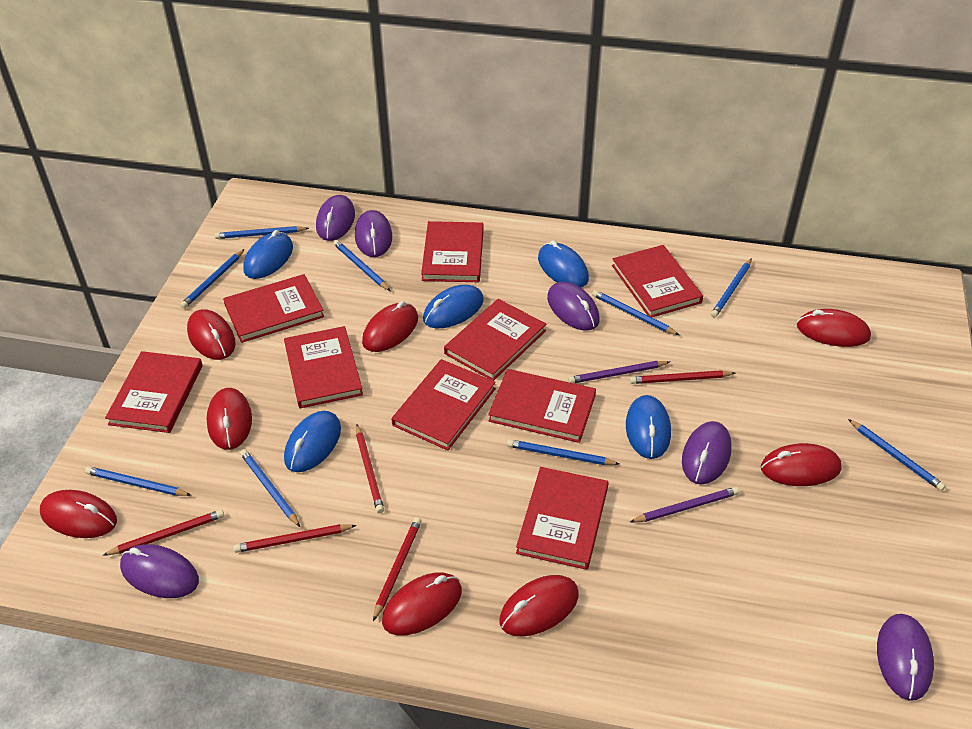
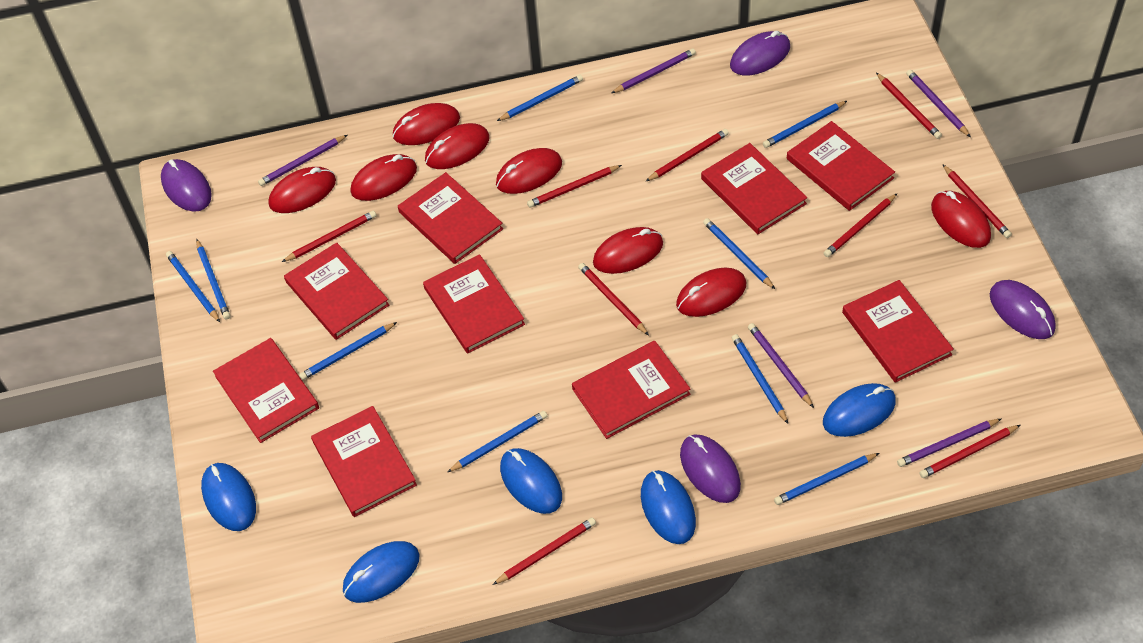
purple mouse: [120,544,199,598] [316,195,355,241] [355,210,392,257] [547,282,600,331] [682,421,732,484] [877,614,934,701] = 6 -> [161,159,212,212] [680,435,741,503] [730,31,790,75] [990,280,1056,339] = 4
purple pencil: [568,361,670,383] [630,487,739,522] = 2 -> [258,135,347,186] [612,48,696,93] [748,323,814,408] [897,419,1001,467] [906,70,971,137] = 5
red pencil: [102,510,224,556] [234,524,357,553] [356,425,384,513] [373,517,422,621] [630,370,736,384] = 5 -> [282,211,377,262] [493,517,596,585] [527,165,622,208] [578,263,649,335] [645,129,729,182] [824,194,897,257] [876,73,942,139] [919,425,1020,478] [942,164,1012,238] = 9

